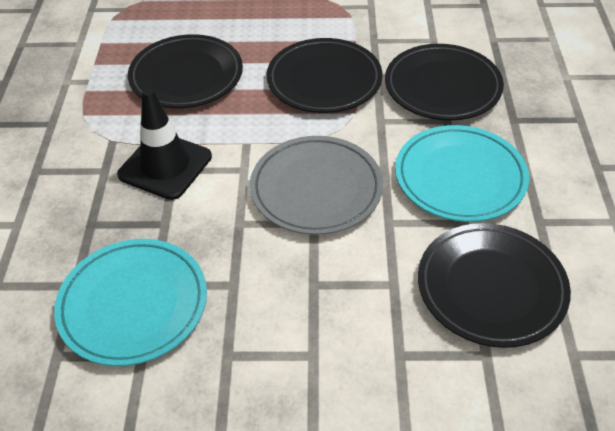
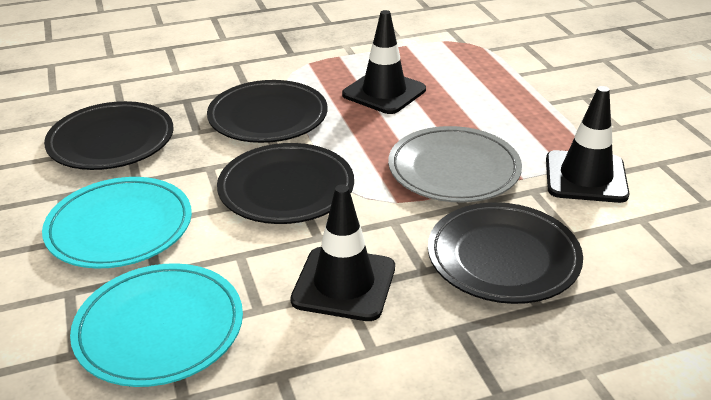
black traffic cone: [117,88,212,200] = 1 -> [290,184,395,321] [342,10,426,114] [546,86,629,203] = 3

